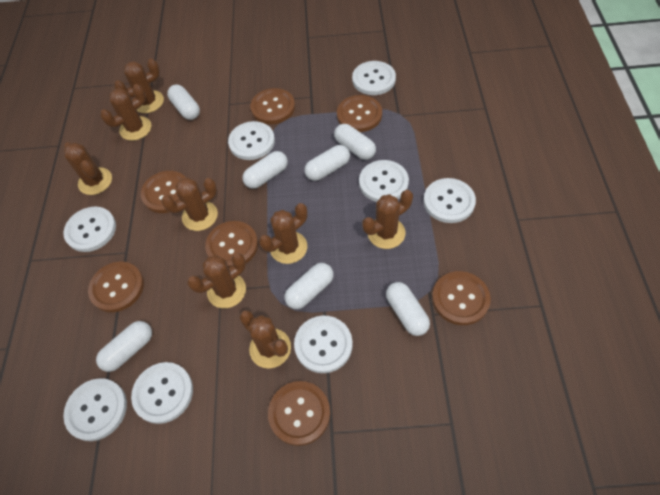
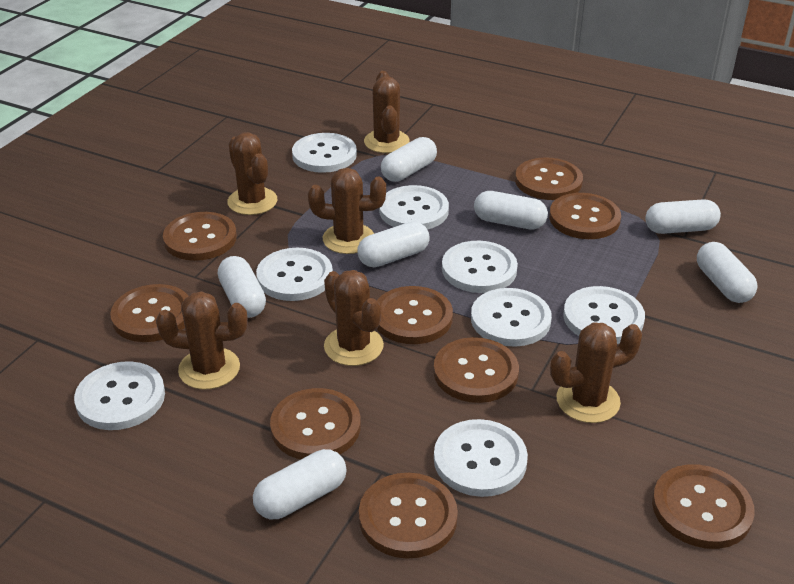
brown button: [88,262,144,312] [141,171,186,213] [205,221,258,267] [250,88,295,124] [268,381,330,446] [337,95,382,132] [432,271,491,325] = 7 -> [110,284,188,342] [163,212,237,261] [270,388,361,459] [359,473,458,559] [377,286,453,344] [434,337,519,403] [515,157,583,200] [549,193,621,239] [652,464,755,549] = 9
brown cactus: [64,142,112,195] [100,84,151,141] [114,59,164,113] [161,178,218,231] [187,253,246,308] [239,310,291,369] [259,203,307,264] [362,190,413,249] = 8 -> [156,291,248,390] [227,132,277,215] [308,168,386,254] [324,270,384,366] [364,71,410,153] [550,322,642,423] = 6

